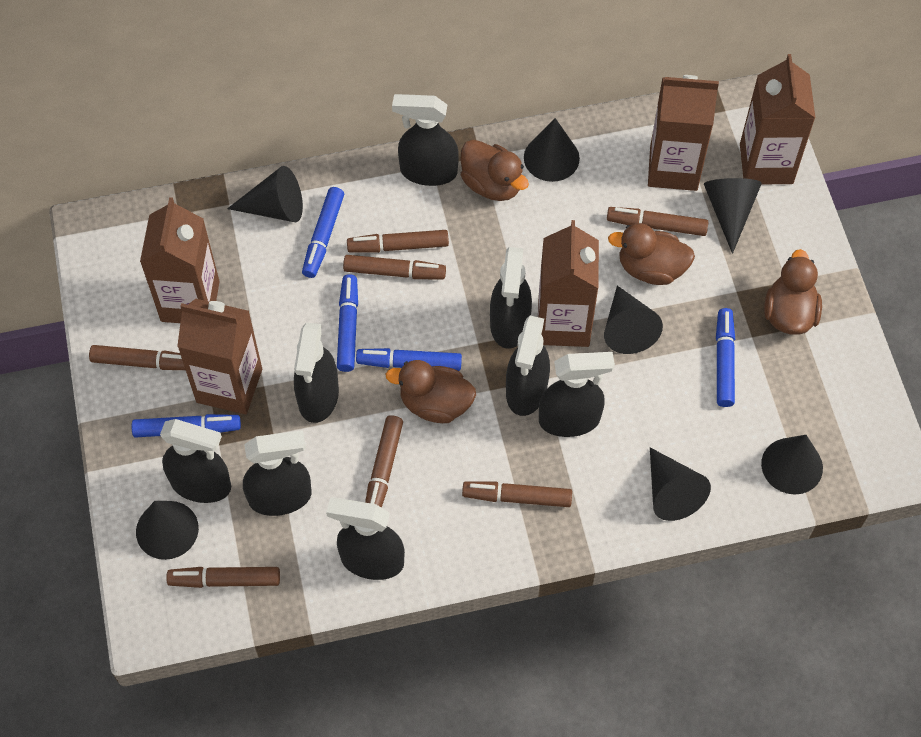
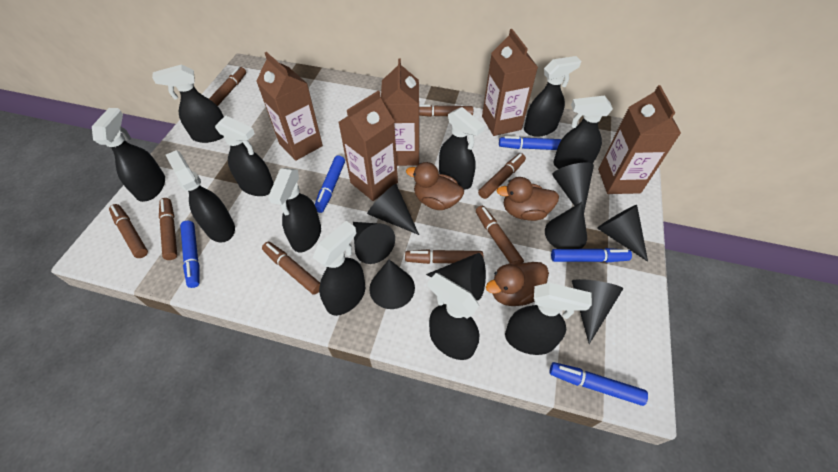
black cone: [136,501,199,560] [227,166,303,222] [524,118,580,182] [604,286,663,354] [650,448,711,521] [704,178,762,254] [761,435,823,494] = 7 -> [353,222,395,264] [367,184,419,235] [369,259,415,309] [426,253,486,300] [545,202,587,249] [552,163,594,211] [572,279,623,344] [597,205,648,262] = 8
black spray bottle: [160,419,231,503] [243,430,312,516] [294,323,339,423] [326,497,405,580] [392,94,459,186] [490,247,532,349] [506,316,550,416] [539,352,615,437] = 8 -> [92,108,165,202] [152,64,224,143] [166,150,235,242] [215,116,274,196] [268,168,321,252] [313,221,365,316] [427,273,479,360] [439,107,485,190] [505,283,592,355] [524,56,581,137] [553,96,613,169] = 11
brown duck: [386,360,476,423] [460,140,529,201] [608,223,695,285] [764,249,822,335] = 4 -> [406,162,464,210] [486,260,549,306] [497,177,559,221] = 3
brown marker: [89,345,185,370] [166,567,280,588] [343,255,446,280] [347,230,449,253] [365,415,403,507] [462,481,572,507] [607,207,708,236] = 7 -> [109,204,148,258] [159,198,177,260] [209,67,246,106] [262,242,320,295] [405,249,484,264] [419,105,473,117] [476,206,524,263] [478,153,526,199] = 8

